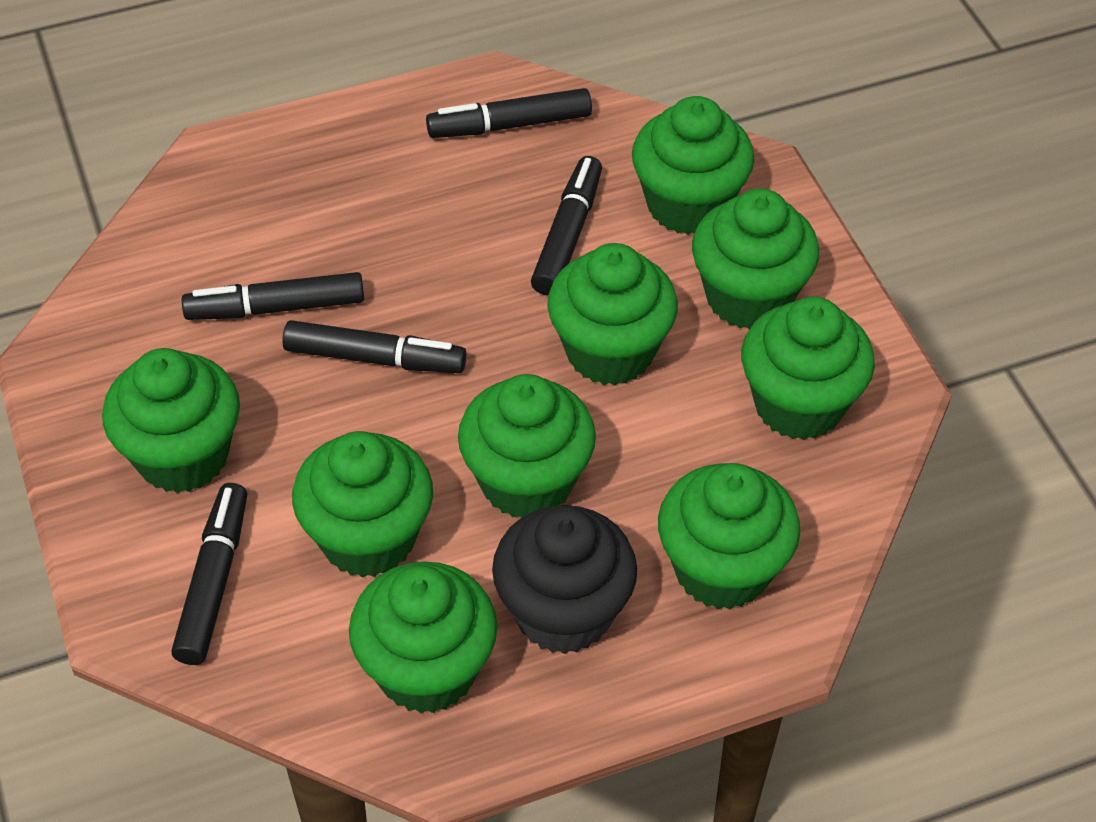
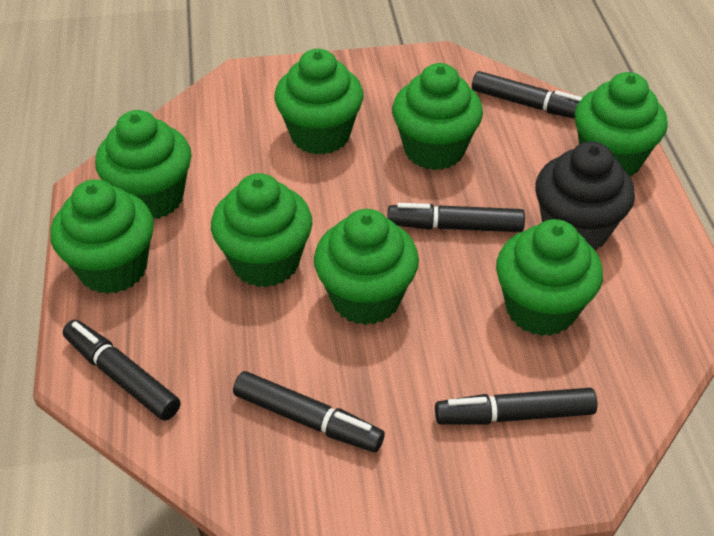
green cupcake: [102,348,240,493] [292,431,433,578] [349,561,498,713] [458,374,596,518] [547,243,678,385] [632,96,754,235] [658,463,800,610] [692,188,819,329] [741,297,875,440] = 9 -> [50,179,154,294] [95,110,192,219] [211,173,312,288] [274,49,364,155] [314,209,419,325] [392,63,483,170] [496,219,603,336] [574,72,668,176] = 8

